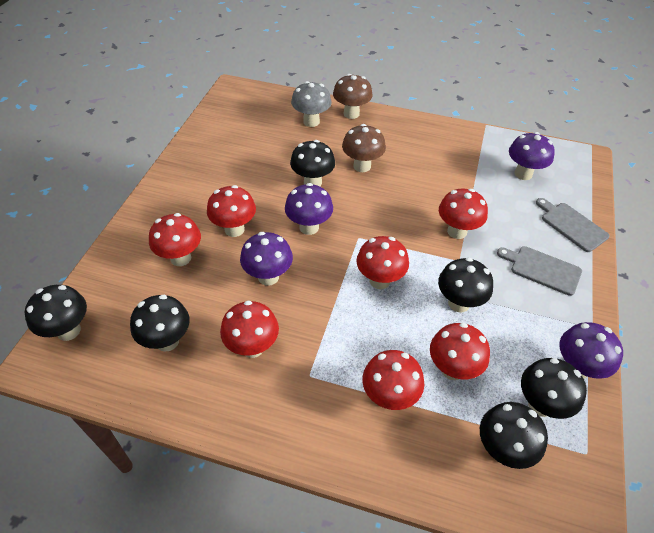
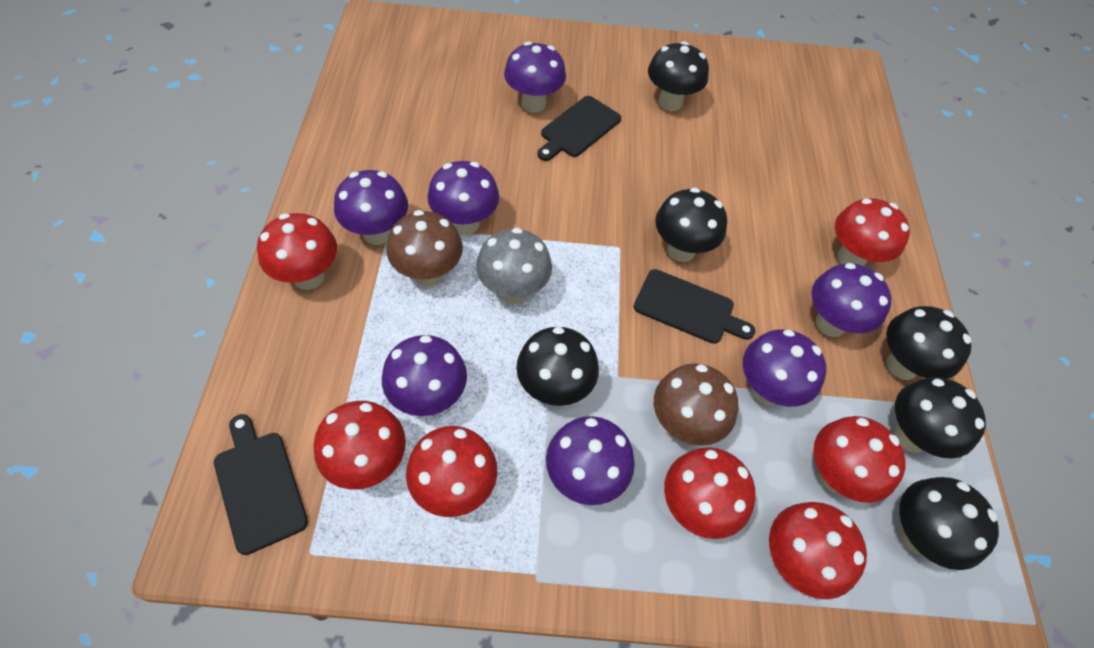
black cutting board: none = 0 -> [214,414,308,555] [537,96,621,161] [634,269,755,344] = 3
grey cutting board: [497,246,582,296] [536,198,610,252] = 2 -> none = 0
purple mushroom: [240,232,293,286] [285,183,333,235] [509,132,555,180] [560,322,623,379] = 4 -> [334,170,408,245] [382,335,467,416] [427,161,499,235] [504,42,566,113] [546,416,635,505] [743,329,826,407] [812,263,892,337] = 7

